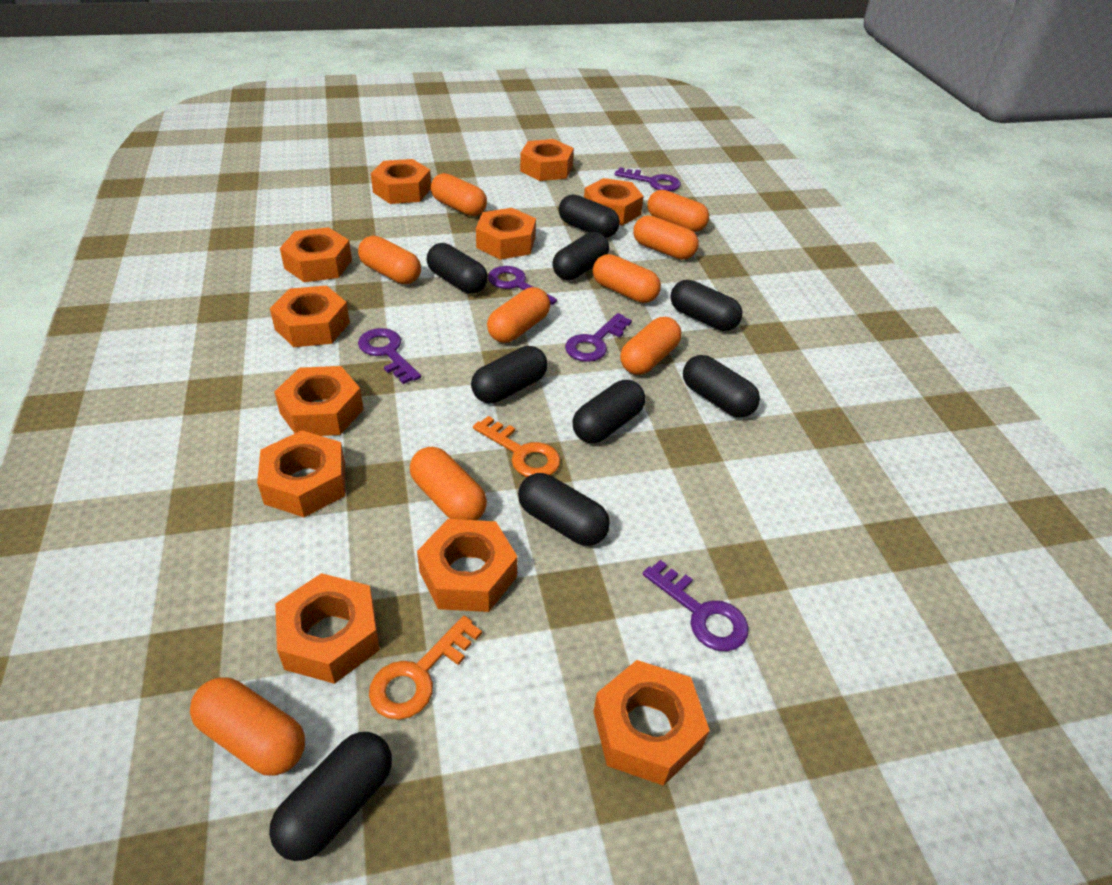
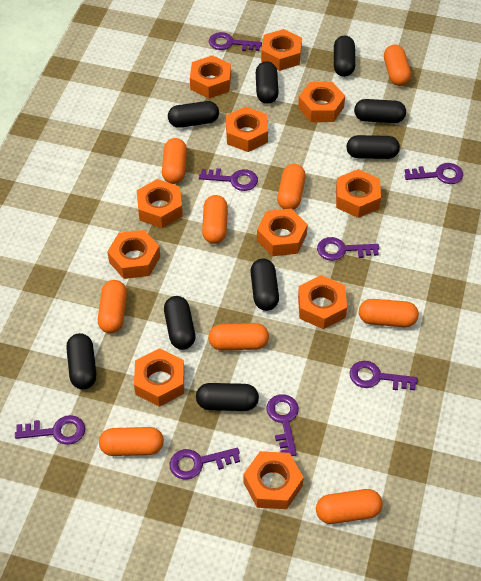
orange key: [369,616,482,720] [473,416,561,477] = 2 -> none = 0
purple key: [358,328,421,384] [488,266,557,305] [565,313,632,362] [614,167,681,191] [643,560,749,651] = 5 -> [15,415,85,445] [170,448,240,480] [199,168,258,191] [209,32,262,51] [266,394,299,456] [317,237,379,261] [350,361,418,390] [405,163,463,184] = 8

